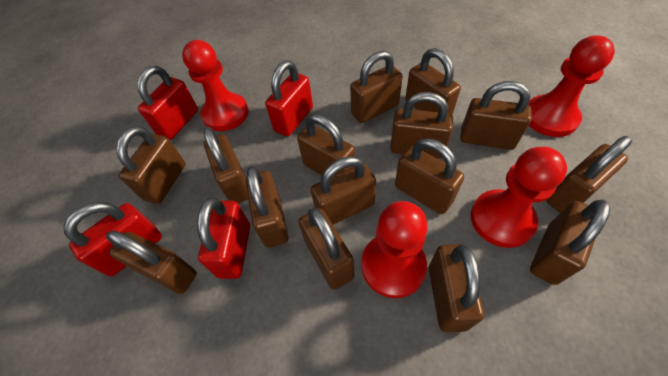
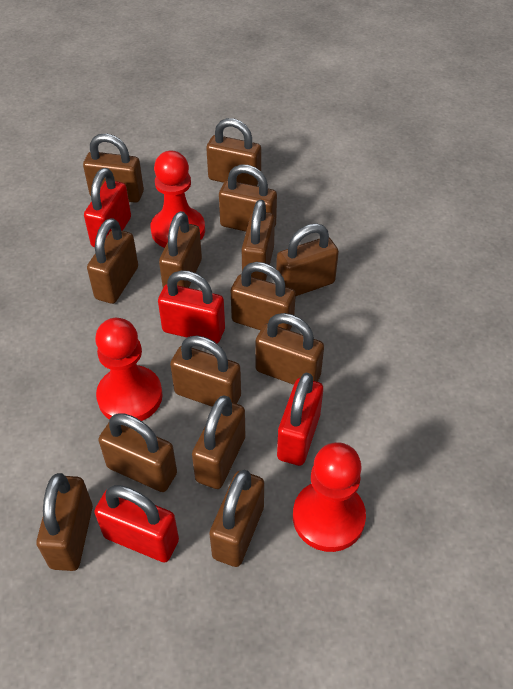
brown padlock: [106,231,197,294] [116,126,186,204] [203,127,248,203] [246,166,289,248] [297,114,355,175] [299,208,354,290] [311,156,376,224] [350,50,403,123] [390,92,453,158] [395,139,464,214] [405,48,461,115] [429,244,484,332] [460,81,532,150] [530,200,611,285] [546,136,632,213] = 15 -> [36,473,93,571] [83,134,144,203] [87,218,138,304] [98,413,177,492] [159,211,202,288] [170,335,241,407] [192,395,245,489] [206,118,261,186] [210,470,264,567] [219,165,277,232] [231,262,296,330] [242,200,275,281] [255,313,324,385] [276,223,339,297] = 14
red pawn: [182,40,249,131] [361,201,428,298] [471,147,567,248] [528,35,615,137] = 4 -> [95,318,162,421] [151,151,205,248] [293,442,366,552] = 3

